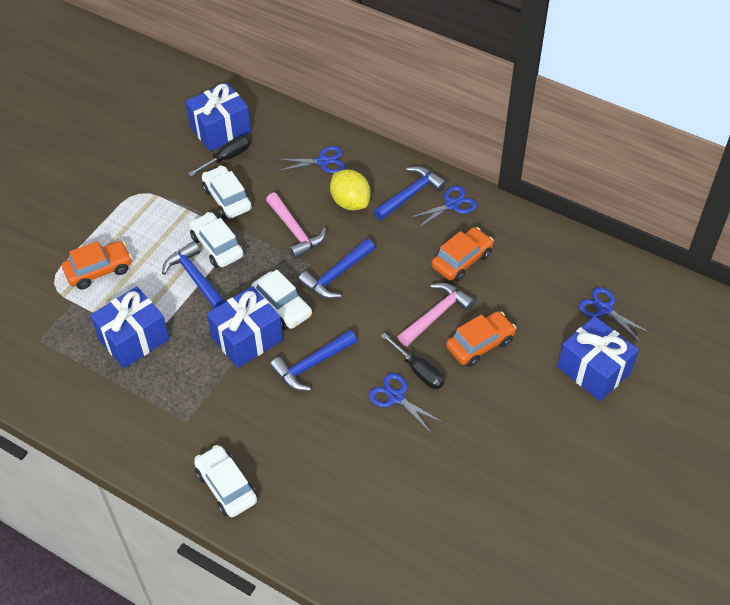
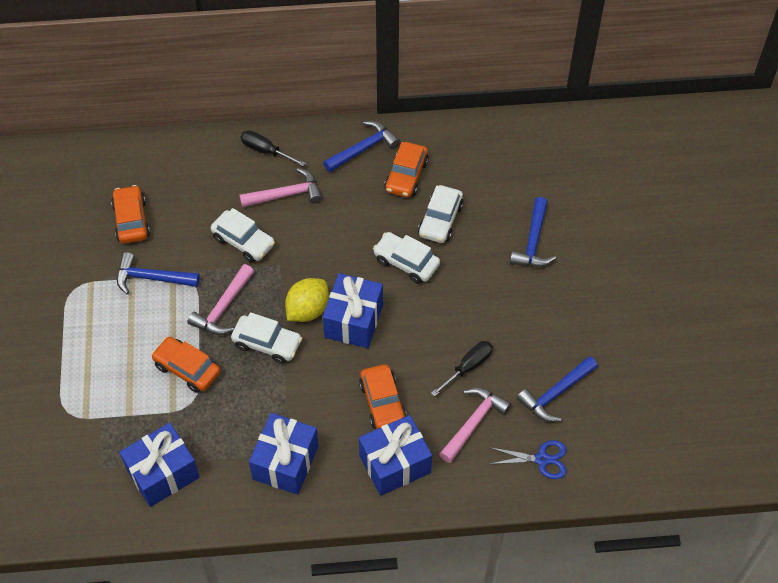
blue scissors: [277,146,345,173] [368,373,442,434] [409,186,477,229] [578,287,652,342] = 4 -> [489,440,566,479] = 1
orange car: [62,241,132,289] [431,227,494,282] [446,311,516,367] = 3 -> [111,185,150,244] [151,337,220,393] [359,364,407,429] [384,142,429,198] = 4
pink hammer: [266,193,326,259] [398,283,475,347] = 2 -> [188,264,254,335] [239,168,322,208] [439,387,511,463] = 3

